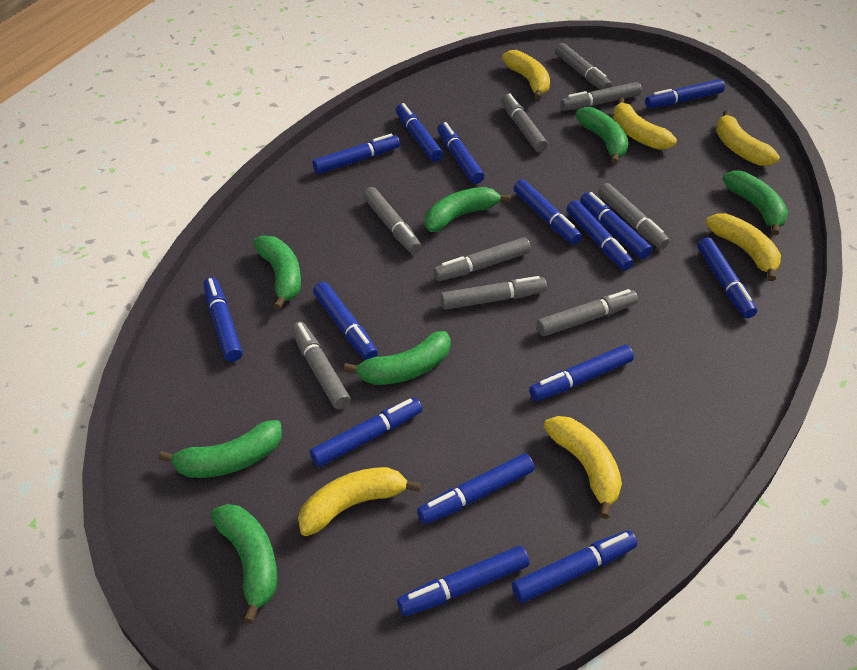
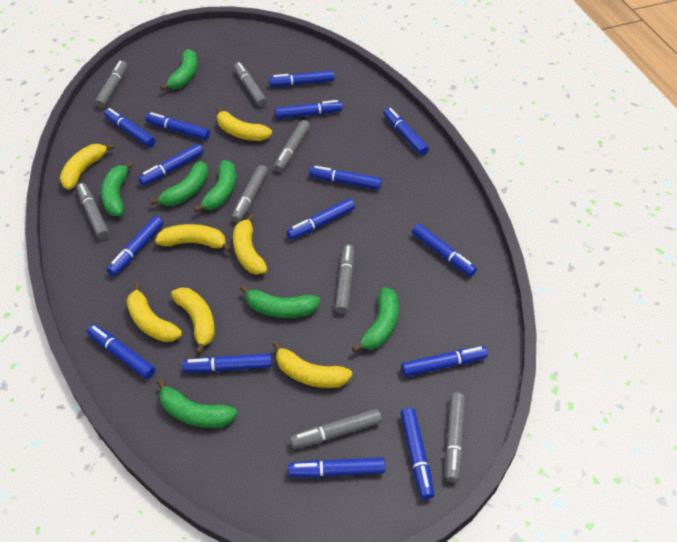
grey marker: [291,322,351,409] [363,187,421,254] [433,237,531,281] [440,276,547,310] [501,93,548,152] [537,289,638,336] [555,43,612,90] [560,82,642,111] [598,183,670,249] = 9 -> [76,183,109,239] [95,61,127,108] [231,165,268,223] [234,62,267,107] [274,120,310,172] [290,409,382,449] [335,244,354,314] [445,392,465,483] = 8
yellow banana: [298,467,421,536] [502,50,550,100] [543,416,622,519] [613,98,677,150] [705,213,781,281] [716,110,780,166] = 6 -> [60,143,114,190] [126,283,182,342] [155,224,232,252] [171,287,215,355] [217,107,272,141] [233,214,268,275] [273,341,352,388] = 7

